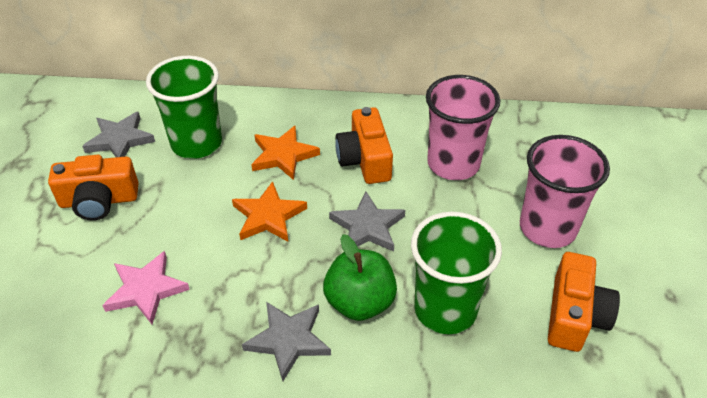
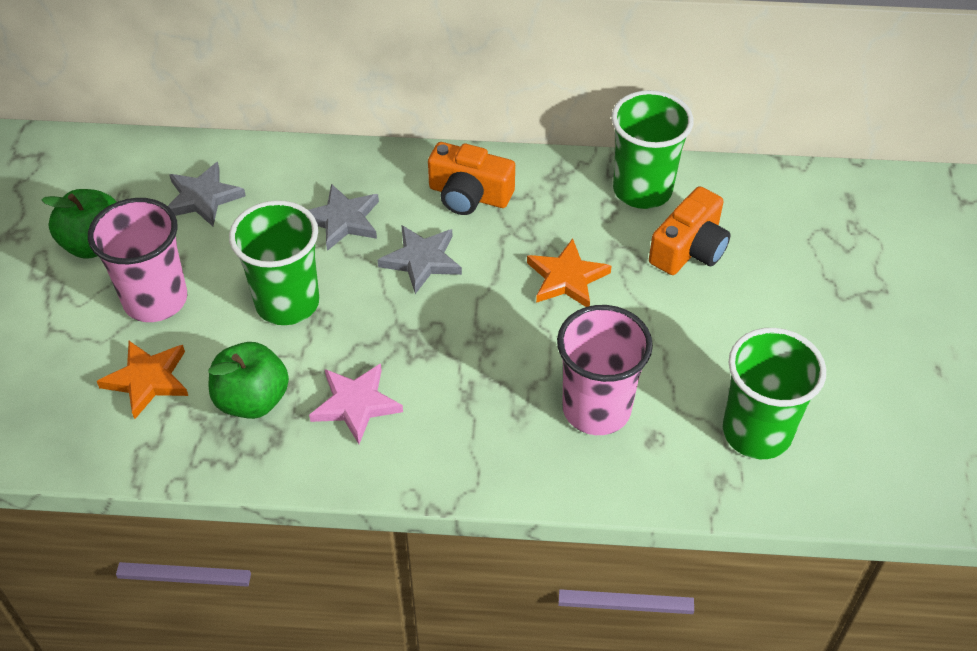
green apple: [323,234,397,321] = 1 -> [42,189,116,259] [208,342,289,419] = 2
green cup: [146,56,222,159] [411,212,502,334] = 2 -> [229,200,320,325] [611,90,694,209] [723,328,826,459] = 3
orange camera: [48,155,139,220] [335,107,393,184] [548,252,620,352] = 3 -> [428,142,515,215] [649,186,730,275] = 2

